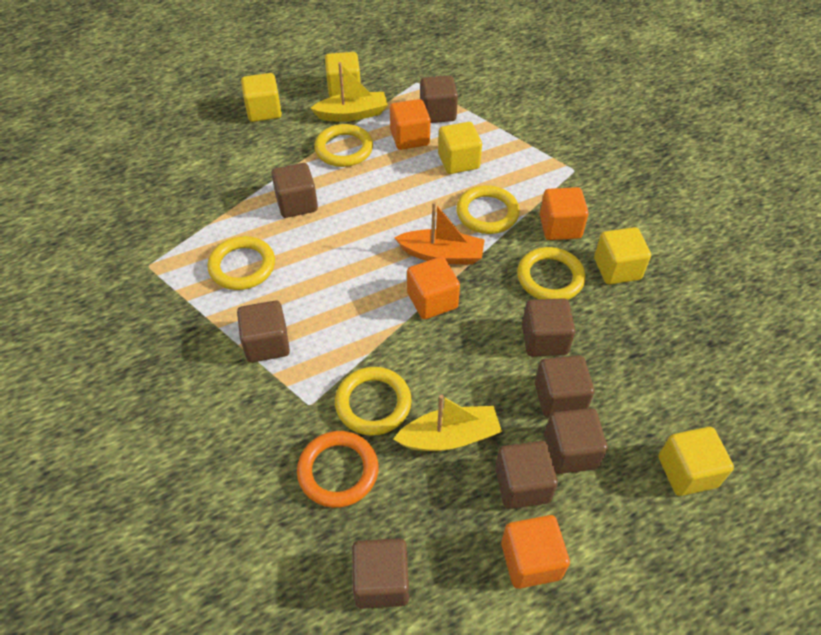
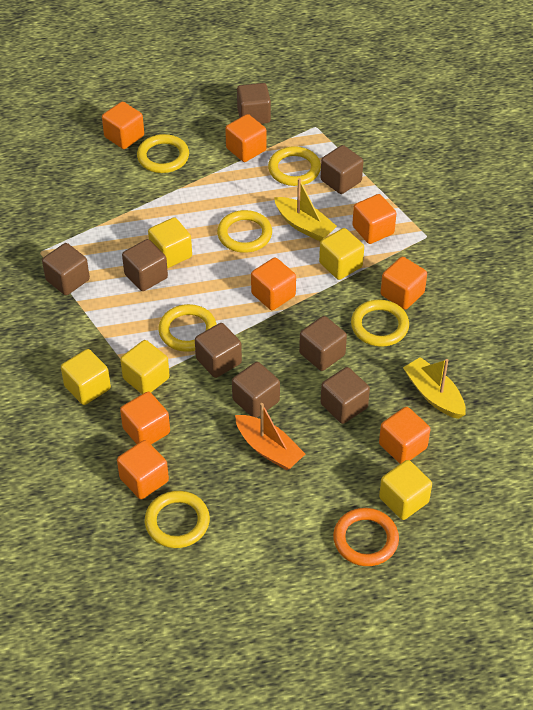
orange cube: [390,99,431,150] [407,257,460,319] [501,515,570,589] [540,187,589,240] = 4 -> [102,102,144,149] [117,440,169,499] [120,392,170,444] [225,114,266,162] [251,257,296,310] [352,194,397,244] [379,407,430,464] [381,257,427,310] = 8
yellow ring: [207,236,275,290] [314,124,373,167] [335,367,412,436] [456,185,520,234] [517,247,586,300] = 5 -> [137,134,189,173] [145,491,210,548] [159,304,217,352] [217,210,272,253] [268,146,321,186] [351,300,409,347] = 6

